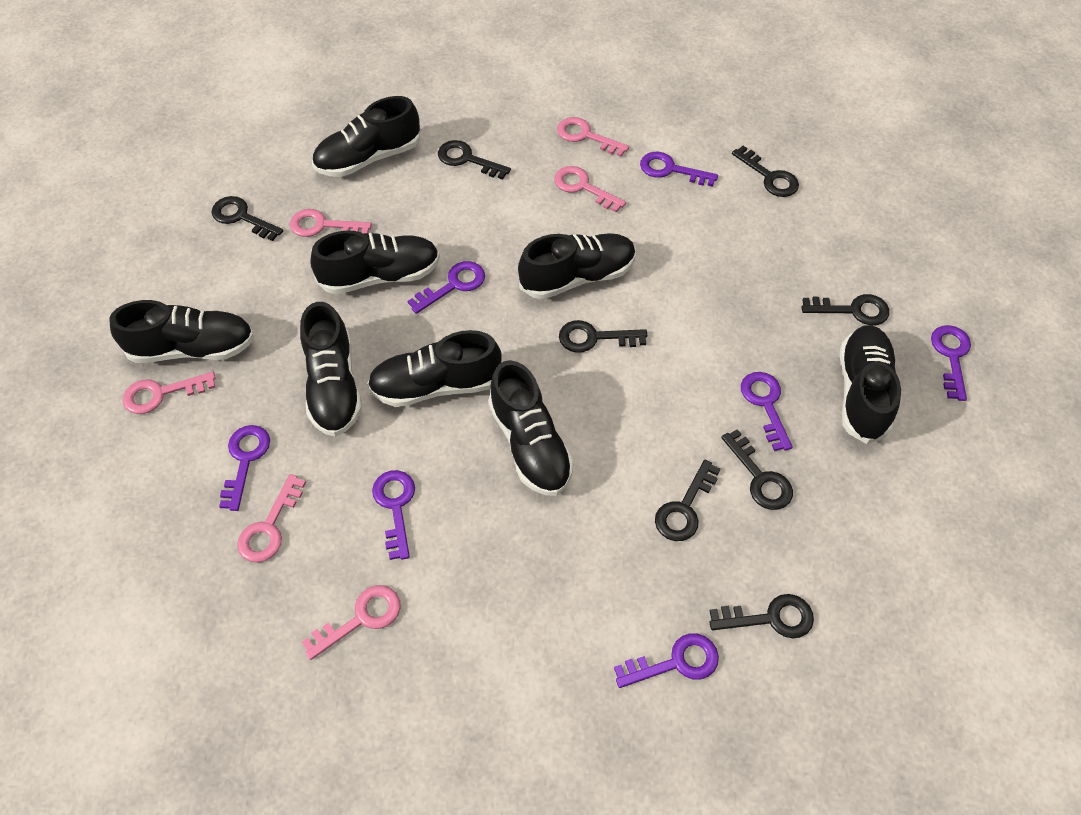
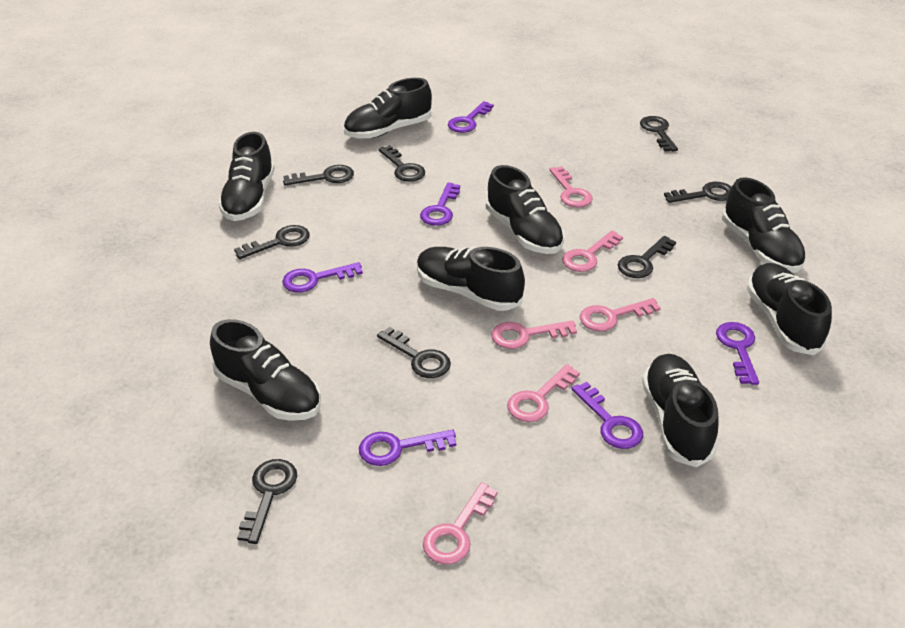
purple key: [219,425,270,511] [372,470,415,560] [407,261,485,314] [614,633,719,688] [640,152,718,187] [741,372,793,451] [931,325,971,401] = 7 -> [282,262,363,293] [359,430,456,466] [420,182,460,226] [448,101,494,133] [571,382,643,449] [716,322,759,385] = 6

